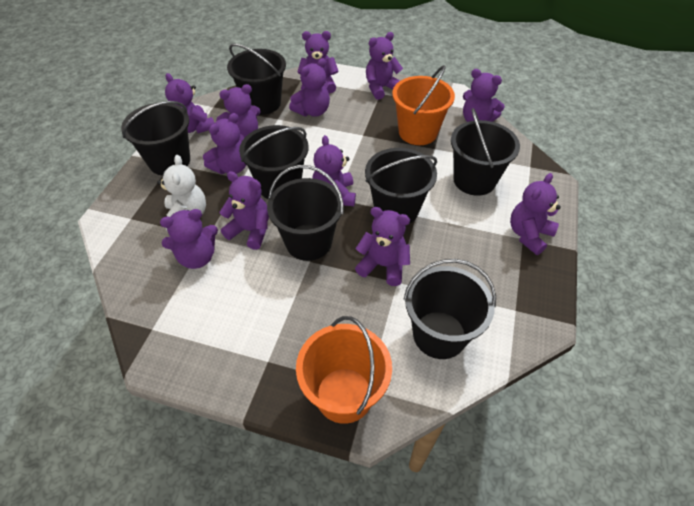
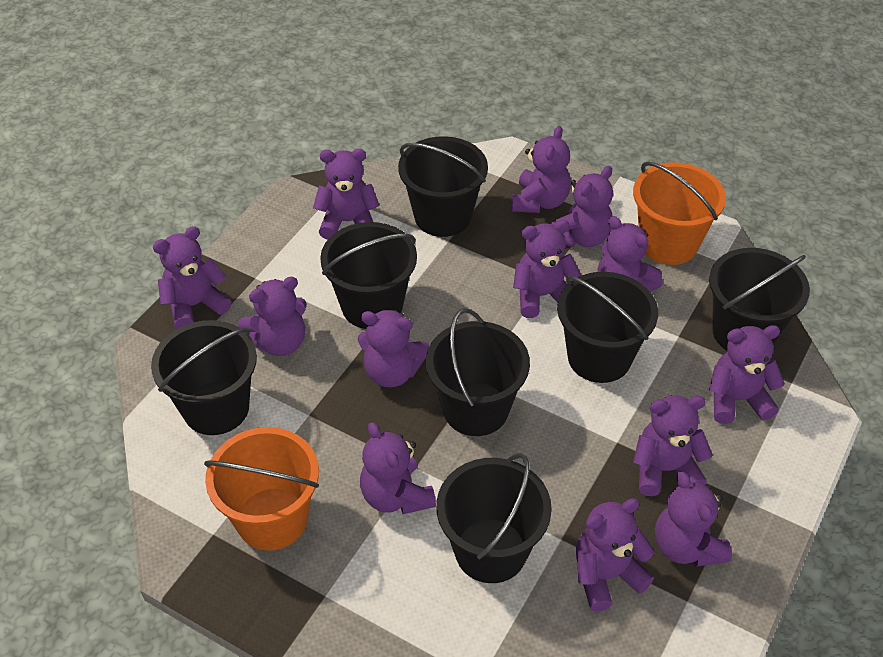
purple teddy bear: [160,209,218,269] [165,73,214,133] [203,113,246,174] [216,84,261,138] [219,171,269,250] [289,58,330,117] [298,31,339,93] [313,135,356,206] [355,207,410,286] [366,32,403,100] [463,69,505,122] [510,173,561,255] = 12 -> [153,226,231,329] [238,277,307,356] [313,149,380,239] [358,310,429,387] [360,422,436,514] [512,126,571,213] [513,220,582,318] [551,166,613,247] [576,498,655,612] [597,216,663,292] [633,395,713,496] [655,472,732,567] [709,325,785,424] = 13
white teddy bear: [157,155,206,232] = 1 -> none = 0

